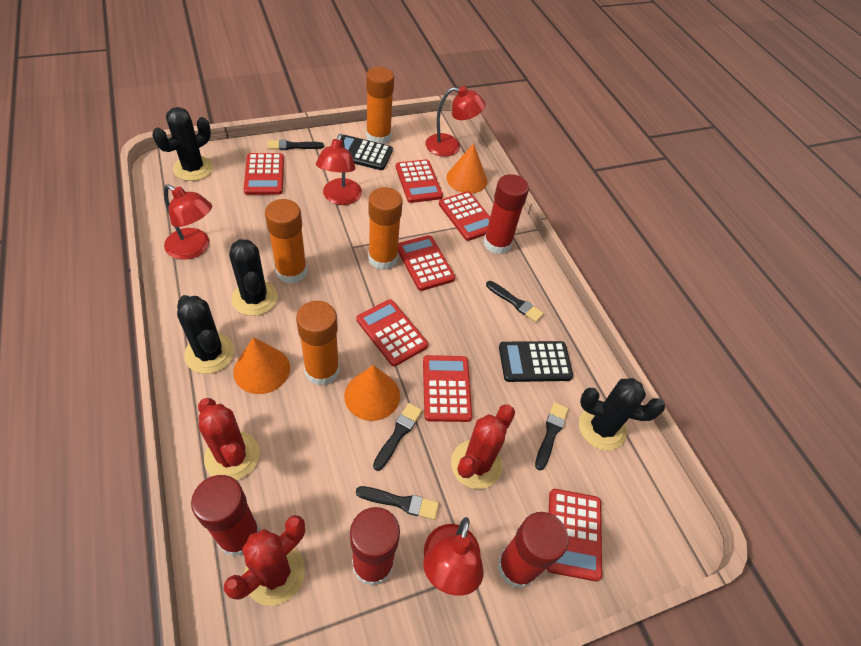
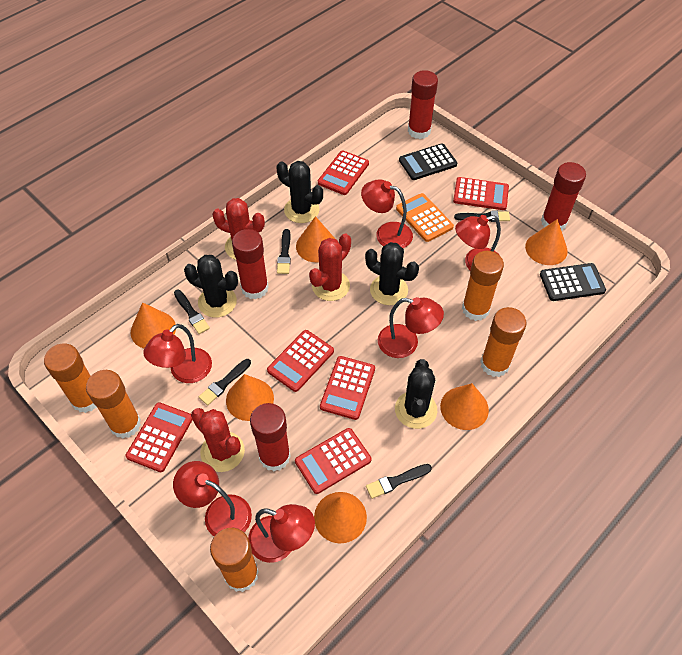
orange calculator: none = 0 -> [396,193,454,242] = 1
orange cone: [233,337,290,394] [344,365,400,421] [446,143,487,193] = 3 -> [130,302,176,348] [226,374,274,421] [296,216,335,262] [314,492,367,543] [440,383,489,430] [525,219,568,265] = 6
orange glue stick: [265,199,307,284] [296,301,339,386] [366,67,394,144] [368,187,403,270] = 4 -> [44,343,97,413] [86,370,141,439] [210,528,259,592] [462,251,504,321] [480,307,526,377] = 5
red calculator: [244,153,284,195] [357,299,428,366] [396,159,443,203] [398,235,455,291] [423,355,472,422] [439,191,490,241] [547,489,602,581] = 7 -> [126,402,193,472] [267,330,334,392] [295,428,372,494] [318,150,369,195] [320,356,375,420] [453,177,509,210] = 6
red lamp: [164,184,212,260] [316,134,362,205] [423,517,484,596] [425,86,485,157] = 4 -> [143,324,212,383] [173,461,252,536] [248,504,315,563] [361,179,413,248] [378,297,444,358] [455,215,501,270] = 6

